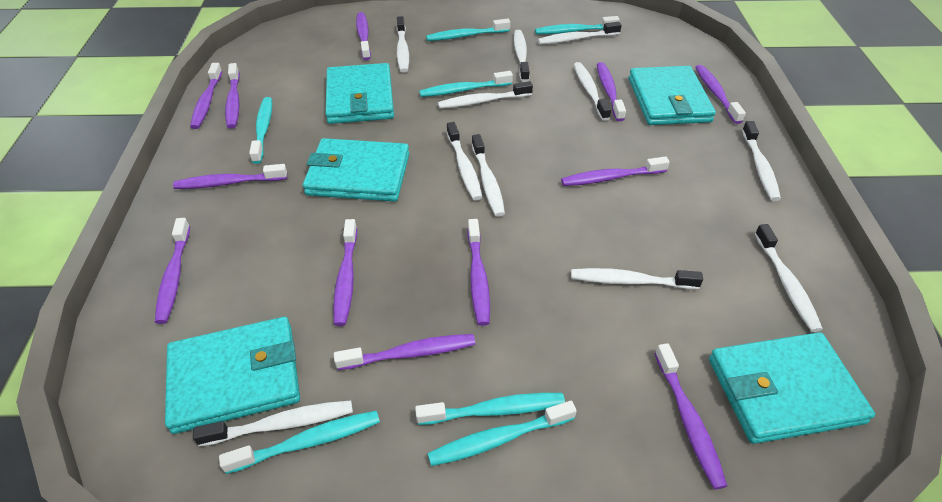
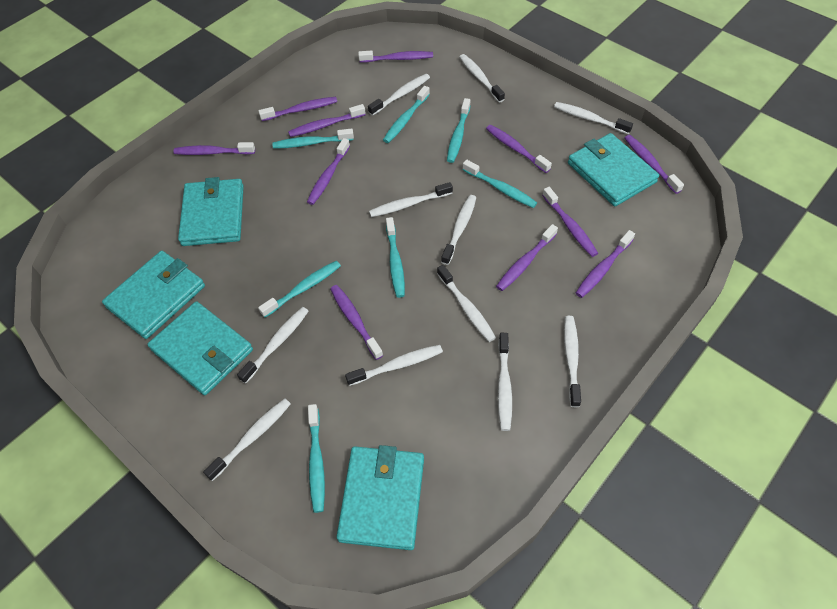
purple toothbrush: [155,218,190,324] [173,164,287,189] [190,63,222,129] [225,63,240,129] [333,219,357,326] [334,334,475,370] [356,12,371,60] [467,219,490,326] [561,156,670,186] [597,62,626,121] [654,343,727,489] [695,65,746,124] = 12 -> [174,142,255,155] [258,97,337,121] [288,104,366,137] [307,138,350,205] [330,285,383,360] [358,51,433,63] [486,125,552,173] [496,224,558,291] [542,187,598,257] [576,230,635,298] [624,135,684,194] = 11

